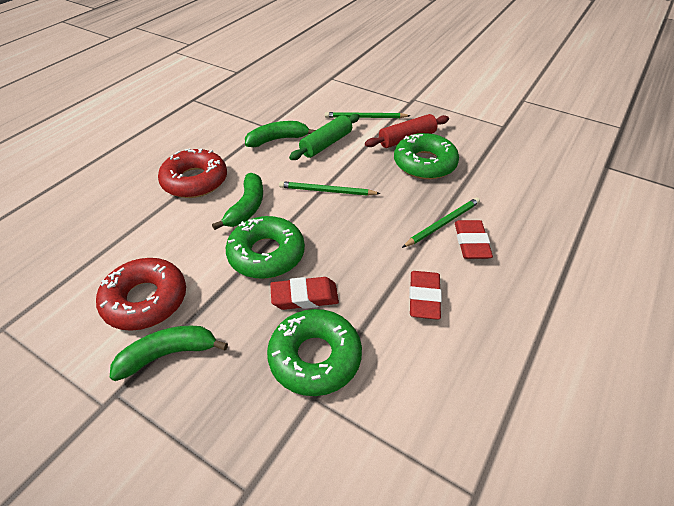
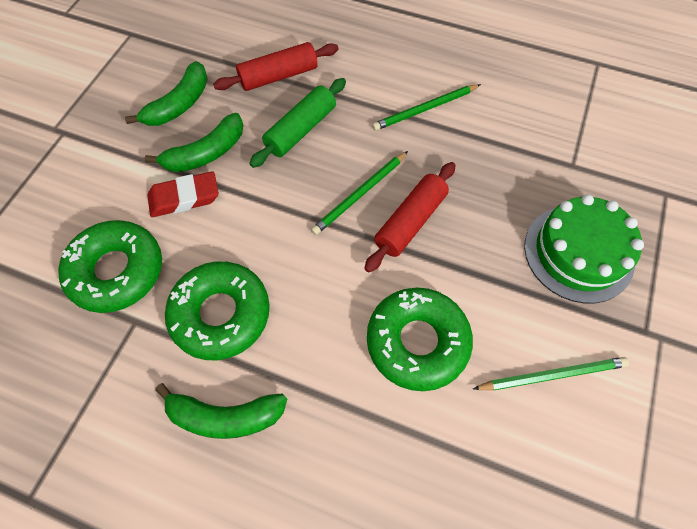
green cake: none = 0 -> [524,194,644,303] = 1
red donut: [96,258,186,331] [158,148,227,198] = 2 -> none = 0
red eraser: [270,277,339,310] [409,271,442,320] [455,220,493,259] = 3 -> [147,171,219,217] = 1
red rolling pin: [365,114,449,148] = 1 -> [213,42,339,91] [364,162,456,272] = 2

